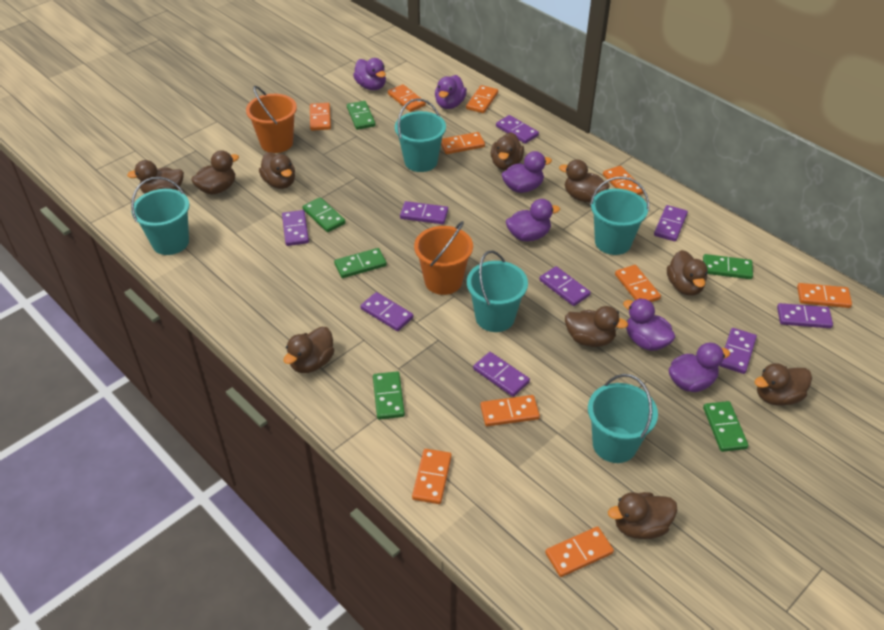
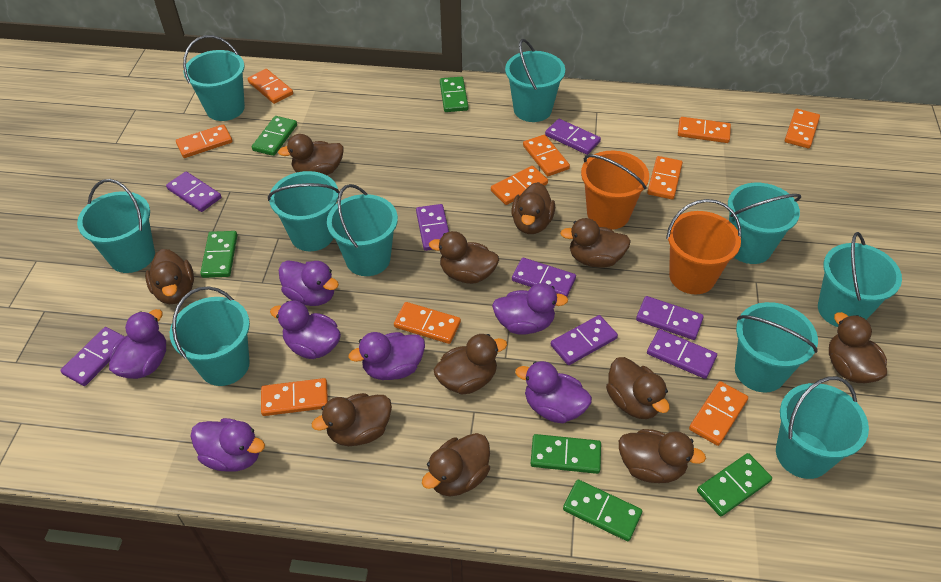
brown duck: [127,160,184,194] [191,150,239,195] [259,152,295,189] [284,327,334,373] [491,132,524,170] [559,159,610,202] [565,306,628,347] [608,492,677,539] [667,250,708,296] [754,363,812,406] = 10 -> [145,249,194,304] [278,134,344,175] [312,393,392,446] [422,433,490,497] [429,231,499,284] [434,334,507,395] [511,182,555,234] [560,218,631,268] [606,357,670,419] [619,429,706,483] [829,312,887,383] = 11
purple domino: [282,210,309,246] [360,292,413,331] [400,201,448,224] [473,352,530,397] [496,115,539,144] [539,266,591,306] [654,205,688,242] [720,328,757,374] [777,303,833,328] = 9 -> [60,327,125,386] [166,171,221,212] [416,204,449,251] [512,258,576,297] [545,119,601,155] [551,315,618,365] [636,296,704,340] [647,329,717,379] = 8
purple duck: [353,58,386,90] [435,75,467,109] [501,151,552,193] [506,199,560,241] [623,298,675,351] [669,343,730,392] = 6 -> [109,309,166,379] [190,418,265,472] [270,301,341,359] [278,260,339,306] [348,332,425,380] [492,283,568,335] [515,361,592,423] = 7
turquoise bucket: [131,177,189,255] [395,98,446,172] [467,250,528,332] [588,374,658,463] [590,176,649,255] = 5 -> [77,179,155,273] [170,286,250,386] [183,35,245,121] [268,171,340,251] [327,184,398,276] [505,39,565,122] [728,183,801,264] [735,302,818,393] [776,376,869,479] [818,232,902,327] = 10

